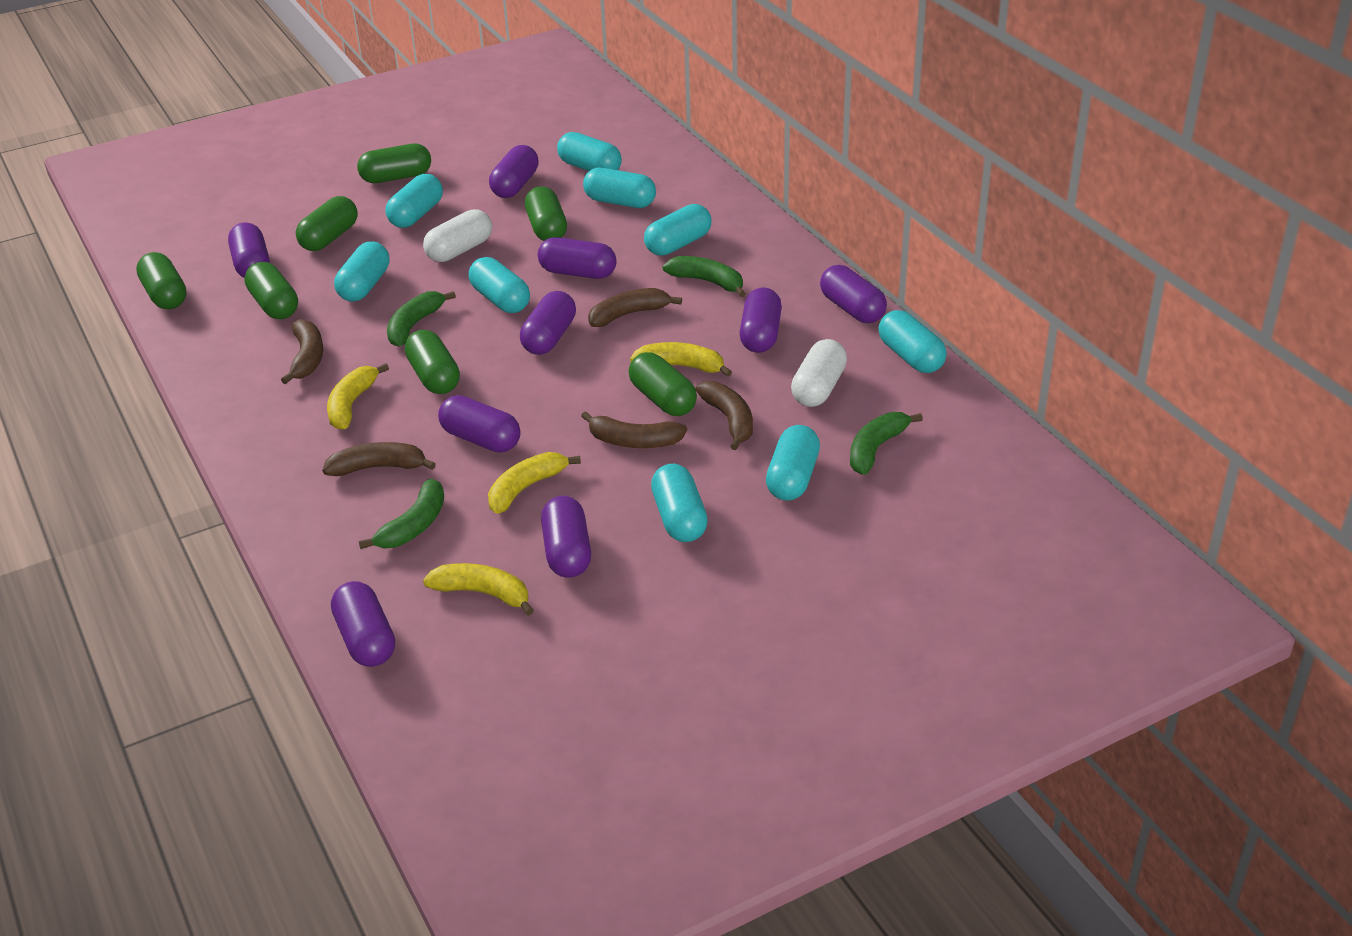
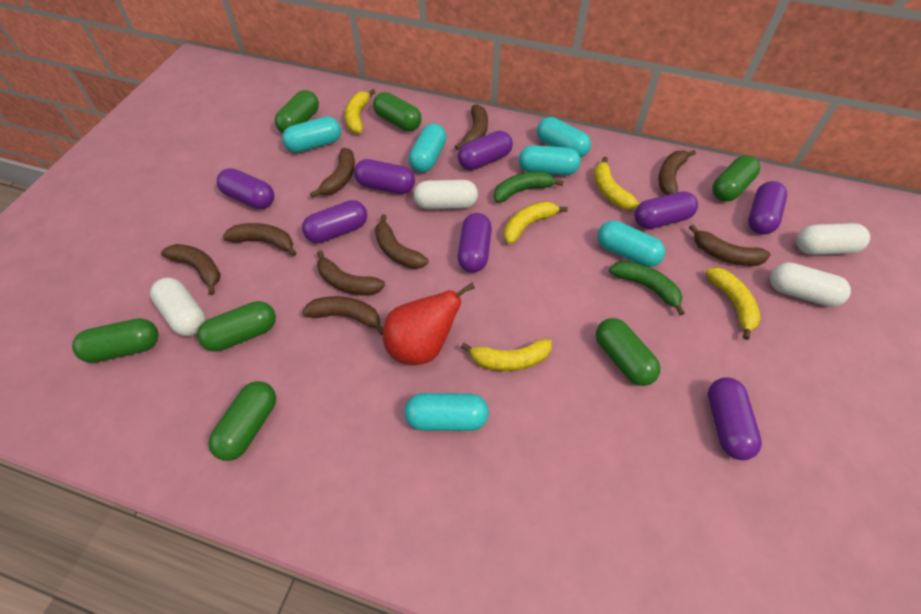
brown banana: [281,319,323,384] [322,442,436,476] [581,411,687,448] [588,288,682,327] [696,381,753,450] = 5 -> [161,244,221,295] [223,223,296,257] [302,296,383,335] [310,148,355,198] [317,250,385,296] [375,214,429,269] [455,104,488,150] [658,150,696,195] [689,225,771,266] = 9
green banana: [359,479,444,549] [387,291,456,347] [662,256,746,297] [850,412,923,475] = 4 -> [494,172,564,203] [609,261,685,316] = 2
purple capsule: [228,222,270,278] [331,581,395,667] [438,395,520,453] [489,145,539,198] [520,291,576,355] [538,237,617,279] [541,496,591,578] [739,287,782,353] [820,265,887,323] = 9 -> [217,168,274,209] [302,200,367,243] [354,159,415,194] [458,131,513,170] [458,213,492,273] [634,191,698,229] [708,378,762,460] [748,181,787,234] = 8
red pear: none = 0 -> [383,283,475,365] = 1
turquoise capsule: [334,241,389,301] [385,174,443,228] [469,257,530,313] [557,132,622,171] [583,168,656,208] [644,204,711,256] [651,464,708,542] [766,425,820,501] [878,310,947,373] = 9 -> [282,116,341,153] [405,393,489,431] [409,123,446,172] [519,145,581,175] [537,117,591,158] [598,221,665,267] = 6
white capsule: [423,209,492,262] [791,339,847,407] = 2 -> [150,277,205,336] [413,180,478,209] [770,262,851,307] [796,223,870,255] = 4
yellow banana: [327,363,389,430] [423,563,534,616] [488,452,581,514] [630,342,732,377] = 4 -> [345,89,376,134] [461,339,552,371] [504,201,568,244] [594,157,639,210] [705,267,761,340] = 5

